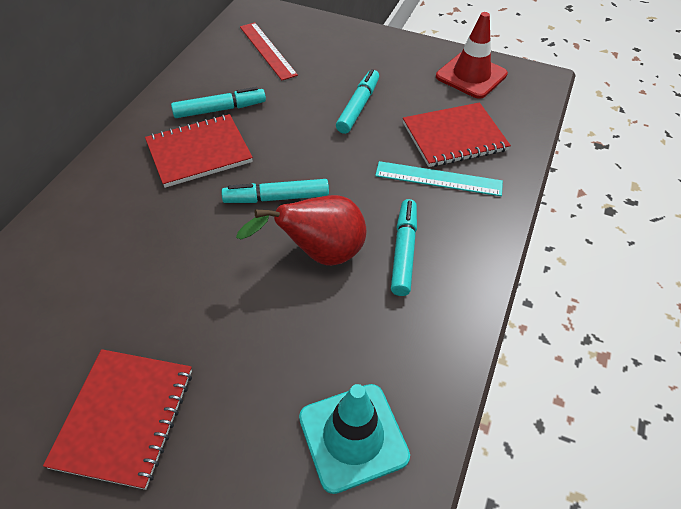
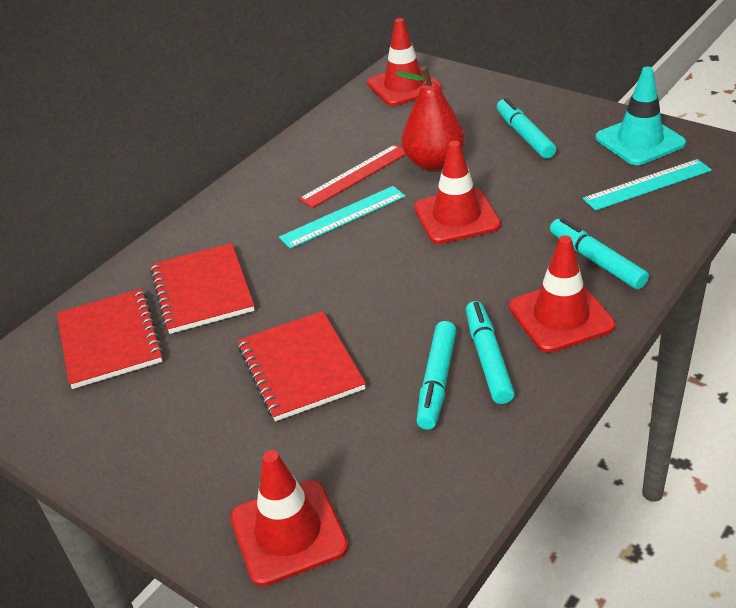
red traffic cone: [436,12,508,99] = 1 -> [230,450,348,587] [367,18,442,106] [414,141,501,244] [509,235,615,353] = 4
turquoise ruler: [375,161,503,196] = 1 -> [279,186,406,249] [583,159,712,211] = 2

